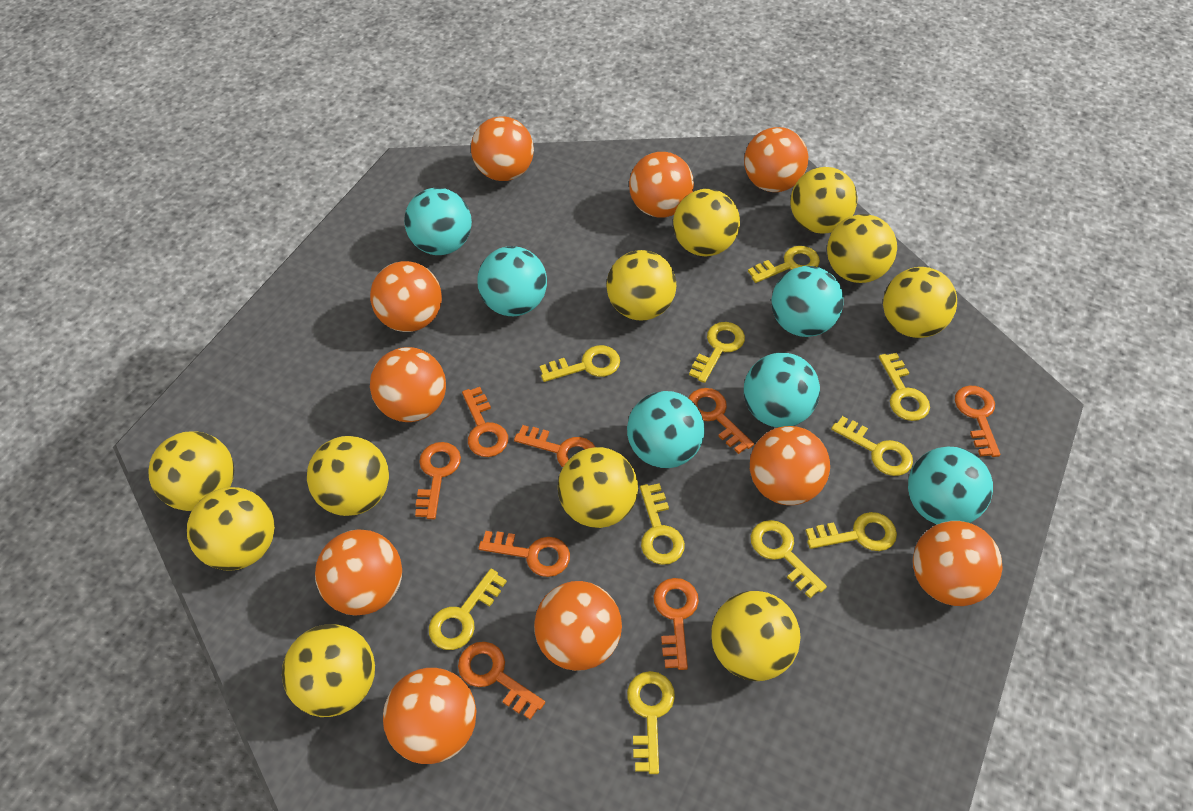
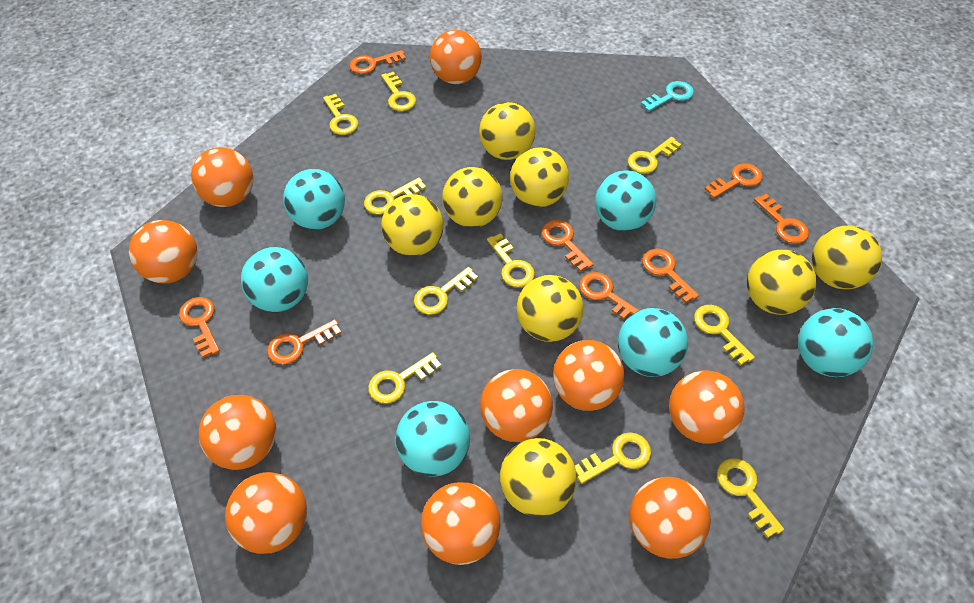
turquoise key: none = 0 -> [641,81,694,112] = 1
yellow ball: [148,431,234,511] [187,487,275,571] [282,624,375,717] [307,436,389,516] [558,447,638,528] [606,250,676,320] [673,189,740,256] [711,591,800,681] [790,167,858,234] [827,214,897,283] [883,267,957,338] = 11 -> [381,194,443,256] [442,167,503,228] [479,102,535,160] [500,438,577,517] [510,147,569,207] [517,275,583,342] [747,250,817,315] [812,226,882,289] = 8

